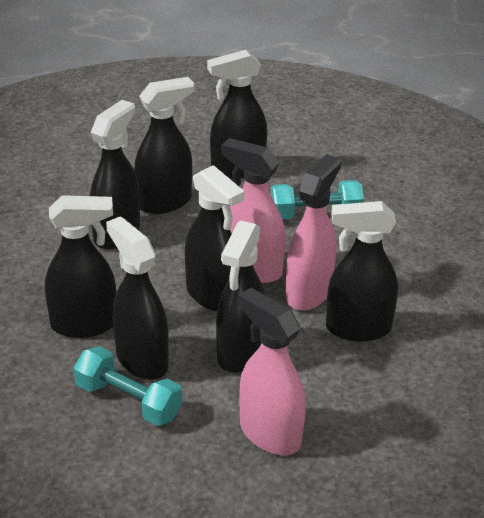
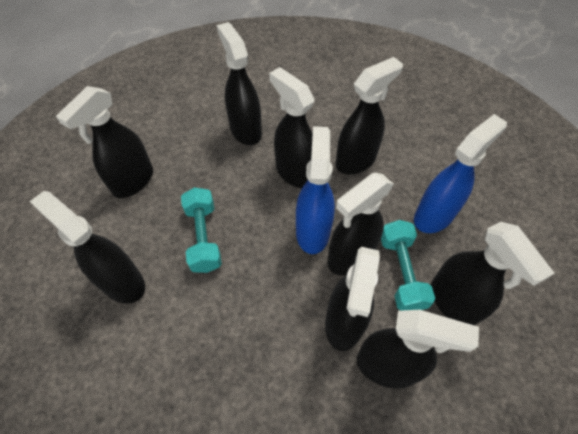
black spray bottle: [45,195,116,338] [90,100,140,249] [106,216,169,380] [134,77,194,214] [185,165,244,311] [207,50,267,179] [216,220,265,373] [326,201,398,342] = 8 -> [30,191,145,304] [56,86,153,198] [217,22,262,145] [269,67,314,188] [325,247,380,351] [327,173,394,276] [336,57,403,175] [357,310,479,389] [431,222,554,326] = 9
blue spray bottle: none = 0 -> [296,126,335,254] [414,114,507,233] = 2
pink spray bottle: [221,138,286,283] [238,287,306,455] [286,154,341,311] = 3 -> none = 0

